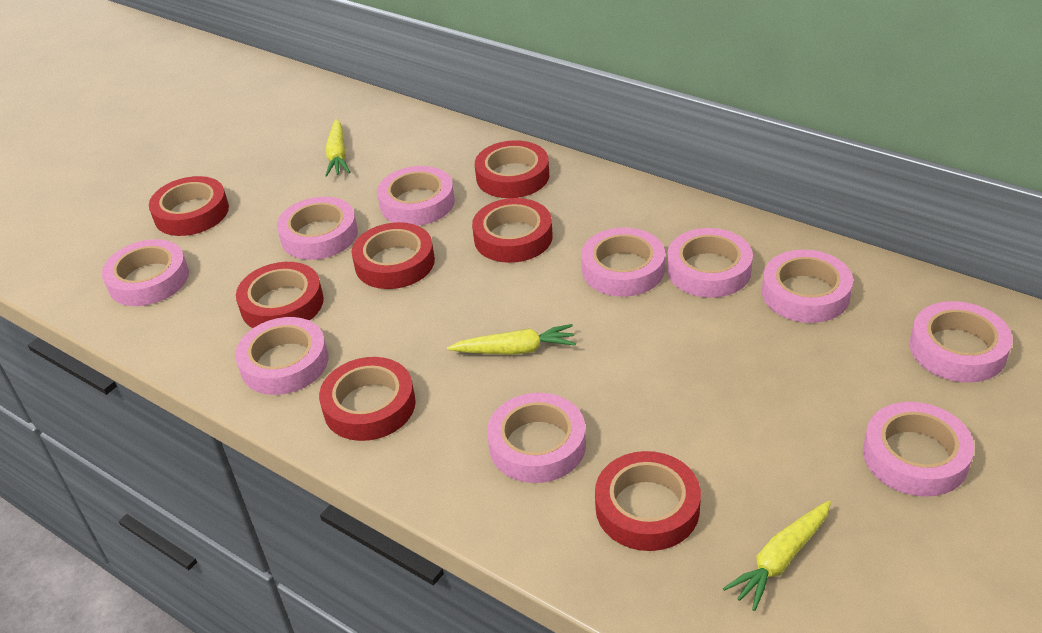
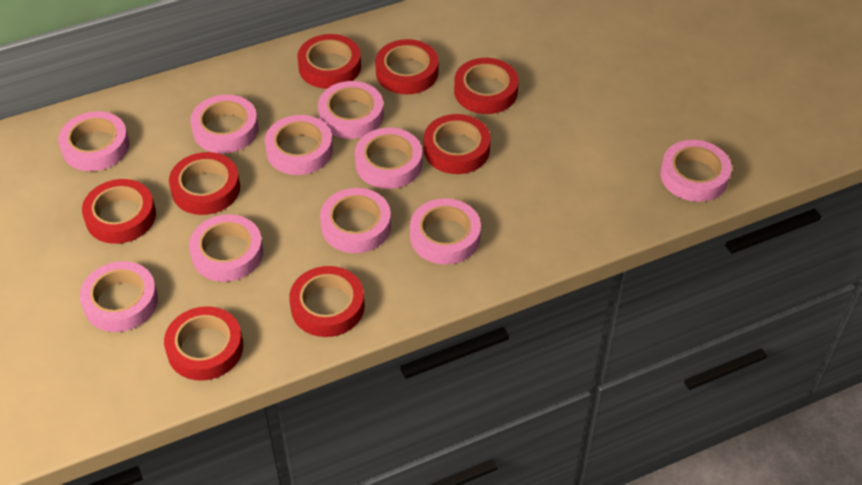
red tape: [149,176,229,236] [236,262,324,328] [319,357,416,441] [352,222,435,289] [472,198,553,263] [475,140,549,198] [595,451,701,551] = 7 -> [82,179,156,244] [164,306,243,381] [169,152,240,215] [289,266,365,337] [297,34,361,89] [375,39,439,94] [424,114,491,174] [454,58,519,114] = 8
yellow carrot: [325,119,350,177] [447,324,576,355] [723,501,831,611] = 3 -> none = 0

